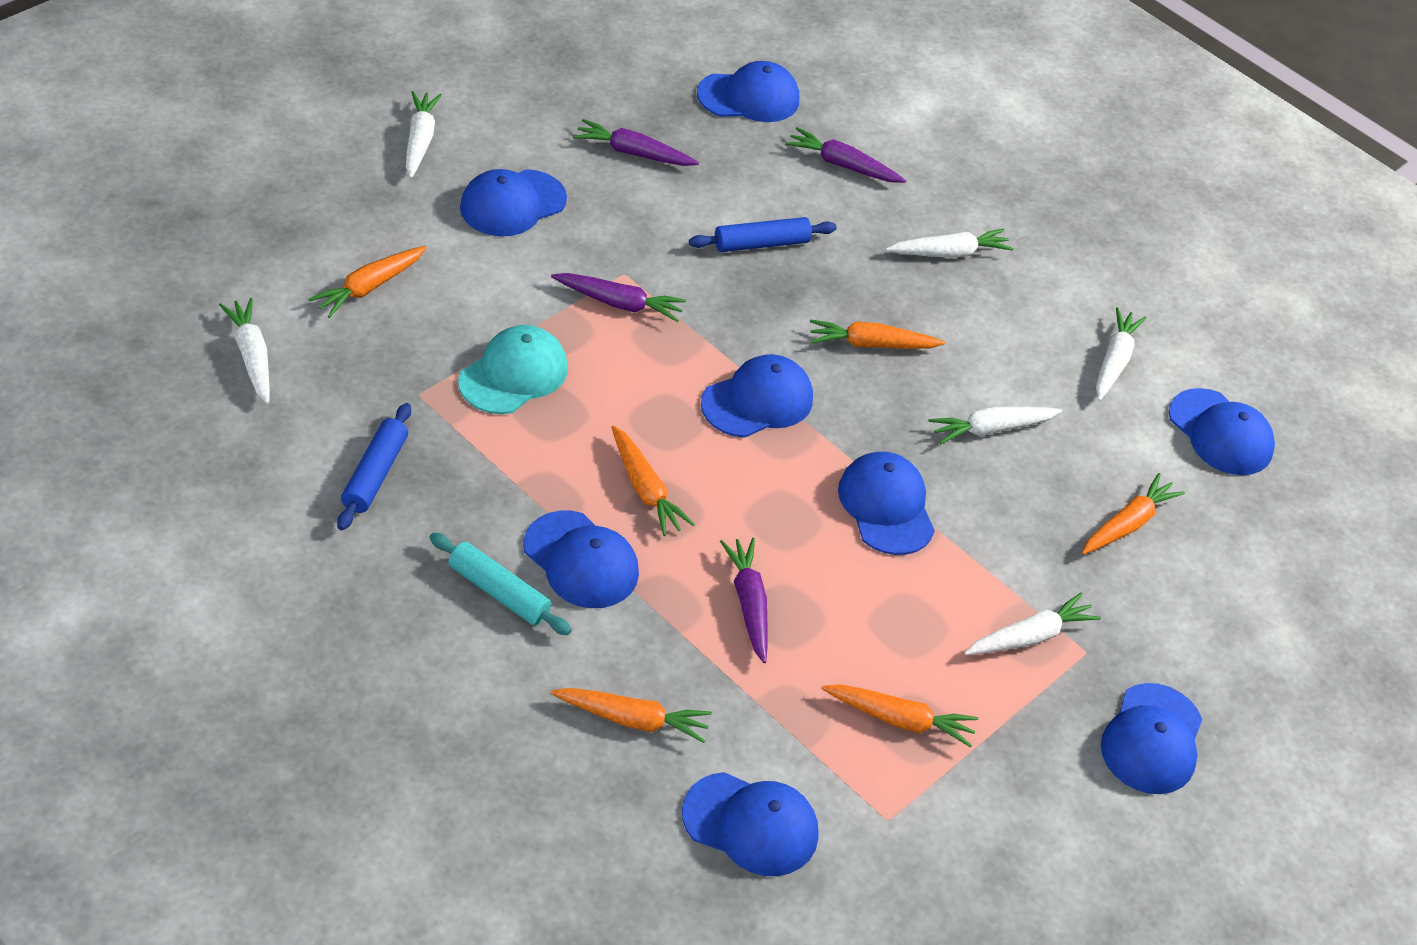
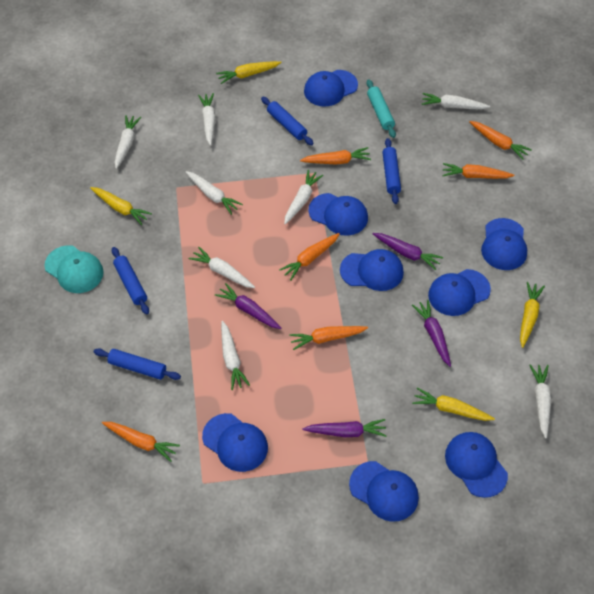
blue rolling pin: [337,403,411,530] [689,217,837,252] = 2 -> [94,348,181,380] [112,247,149,315] [261,97,314,145] [382,138,401,204] = 4
white carrot: [219,298,270,404] [406,91,442,178] [886,229,1014,258] [928,407,1062,444] [965,592,1101,655] [1096,307,1146,401] = 6 -> [115,115,141,169] [186,171,243,215] [189,247,255,288] [198,93,216,145] [221,321,250,390] [284,170,323,225] [422,93,490,109] [529,364,551,439] = 8
yellow carrot: none = 0 -> [90,187,152,225] [216,61,282,84] [412,388,495,421] [520,282,545,348] = 4

